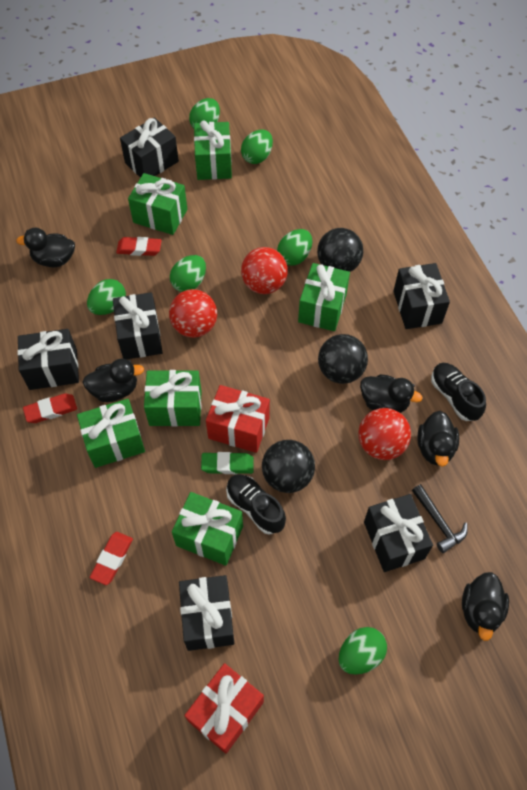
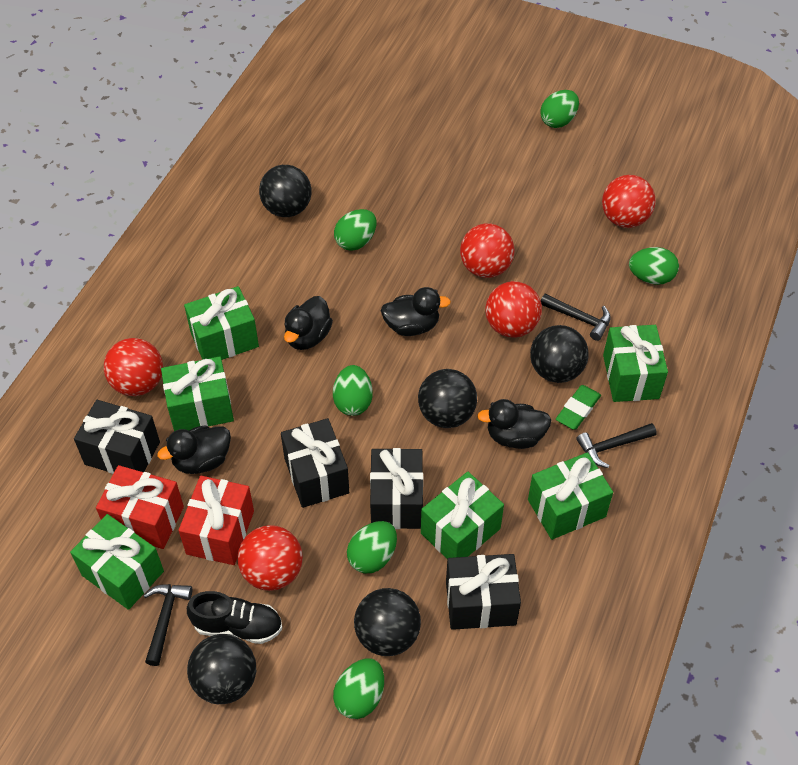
black ball: [262,440,315,493] [317,228,363,272] [318,334,368,384] = 3 -> [187,634,256,704] [259,165,311,217] [354,588,421,656] [418,369,477,428] [530,325,589,383] = 5
black duck: [16,228,75,267] [82,359,144,402] [360,374,422,413] [417,411,459,467] [462,572,509,641] = 5 -> [157,426,231,474] [284,296,333,350] [381,287,451,336] [477,399,551,449] = 4
black gift: [17,329,79,390] [113,292,163,359] [120,118,179,178] [179,575,234,651] [364,494,433,572] [393,263,450,329] = 6 -> [74,400,160,474] [281,418,349,508] [370,448,423,529] [446,554,521,630] = 4
black hammer: [412,484,468,553] = 1 -> [143,584,192,666] [541,294,611,341] [576,423,657,468] = 3
black shoe: [226,474,286,534] [431,363,486,421] = 2 -> [187,591,282,644] = 1
red ball: [169,289,217,338] [241,247,288,294] [358,408,411,460] = 3 -> [104,338,163,396] [237,525,303,591] [460,223,514,278] [485,281,542,338] [602,175,656,228] = 5
red eraser: [23,393,77,423] [90,532,133,585] [116,237,162,256] = 3 -> none = 0

